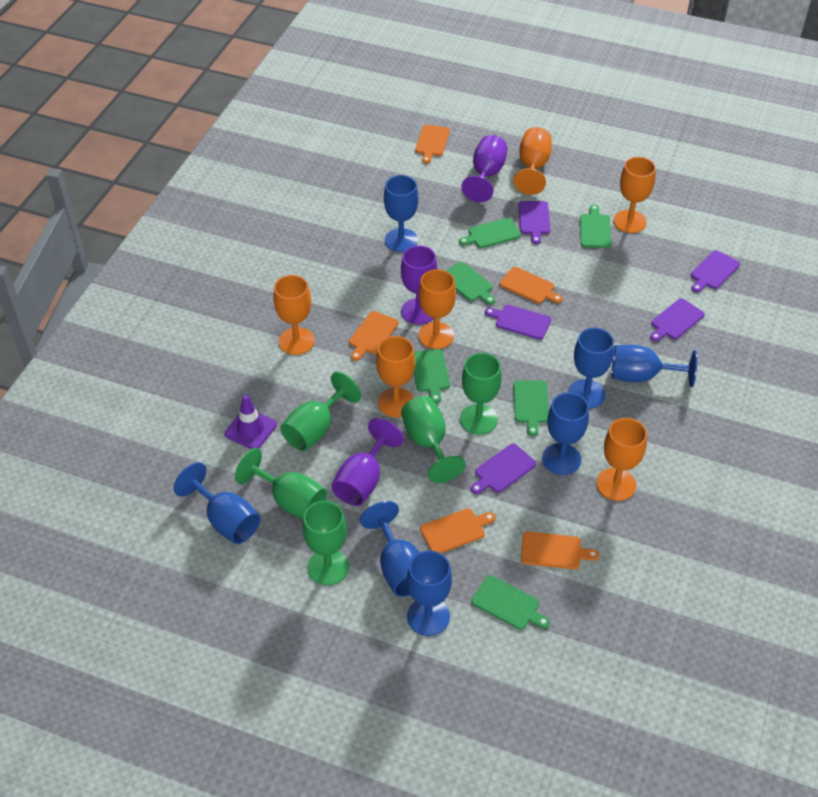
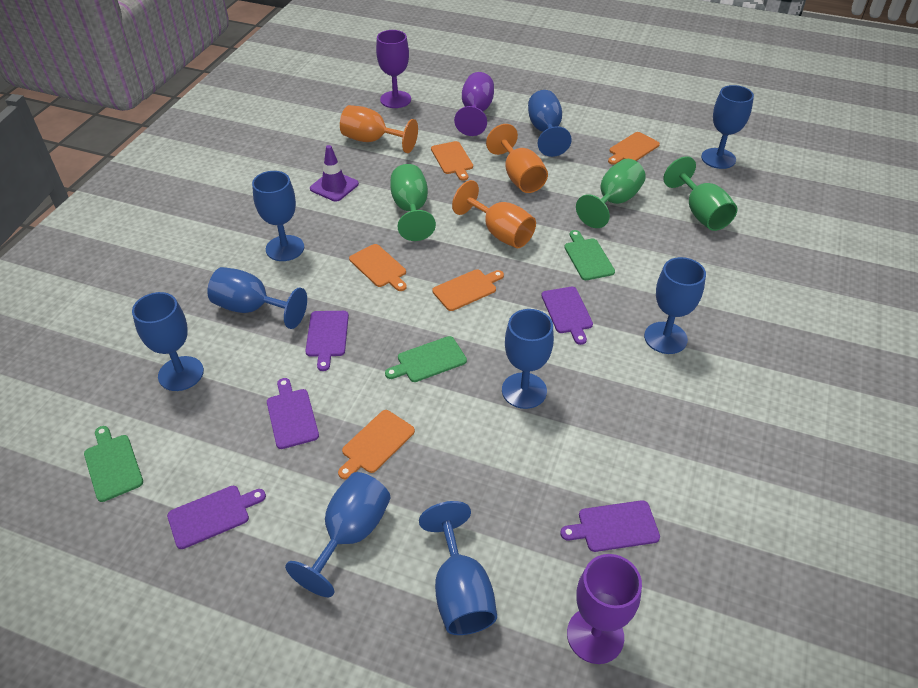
blue goblet: [174,462,261,544] [360,501,420,597] [384,175,418,252] [407,550,452,636] [542,392,589,475] [568,328,614,409] [612,345,698,387] = 7 -> [132,292,204,391] [207,267,307,329] [252,171,304,261] [285,472,391,597] [419,501,497,635] [502,309,554,409] [528,90,572,157] [644,257,706,354] [701,85,754,169] = 9
green cutting board: [414,349,450,403] [445,262,495,305] [459,218,521,248] [471,575,550,630] [513,380,549,436] [580,204,611,248] = 6 -> [84,426,143,502] [385,336,467,382] [564,230,615,280] = 3
green goblet: [235,448,327,520] [280,372,361,451] [303,501,349,585] [401,396,466,483] [460,353,502,434] = 5 -> [390,164,436,241] [576,159,646,228] [663,156,738,231] = 3
orange goblet: [273,275,315,355] [376,336,415,417] [418,269,456,349] [514,127,552,195] [596,418,647,501] [613,157,656,233] = 6 -> [340,105,418,153] [452,180,536,248] [486,124,548,193] = 3

